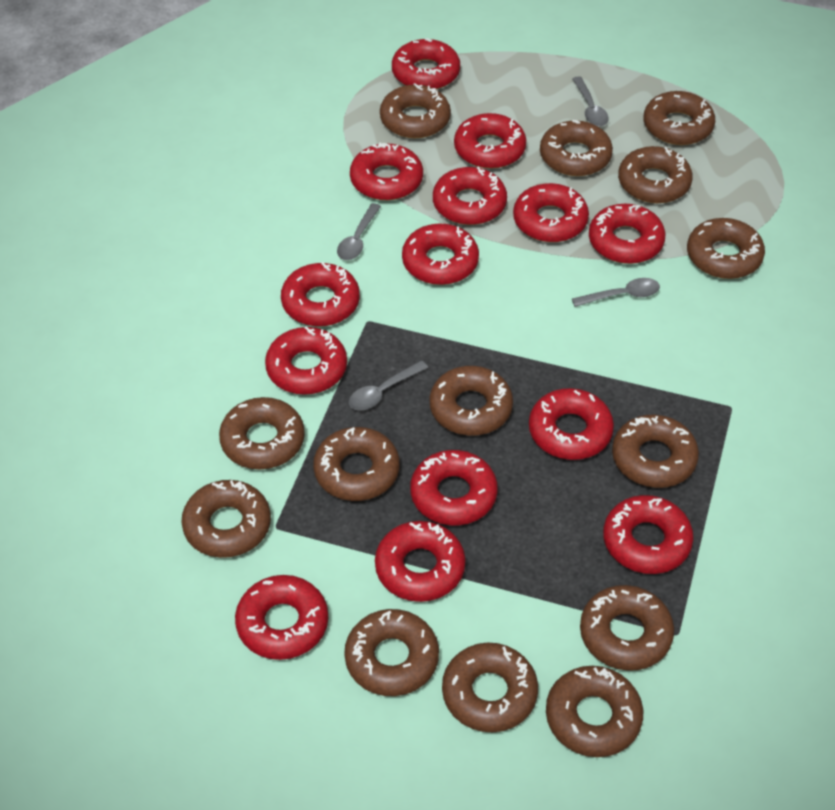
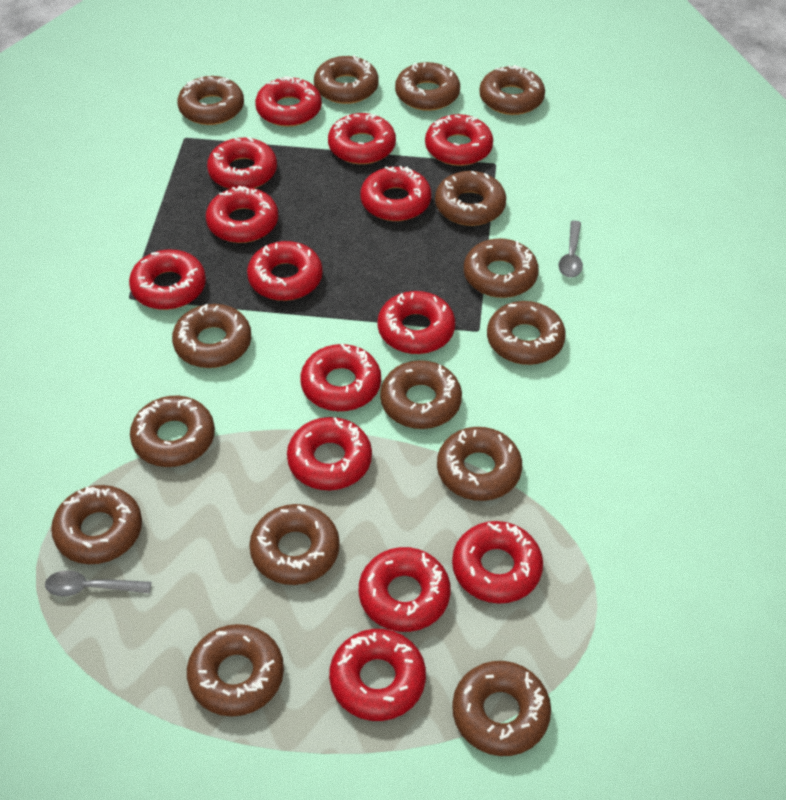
brown donut: [181,480,271,558] [219,397,305,469] [313,427,400,501] [344,609,439,696] [380,83,451,138] [430,366,513,436] [442,642,538,732] [540,120,613,176] [546,666,643,757] [580,585,674,671] [612,415,699,488] [618,146,693,203] [644,91,715,145] [687,218,765,279] = 14 -> [51,485,142,564] [130,396,215,467] [172,304,251,368] [177,76,244,125] [187,624,284,716] [249,504,340,585] [314,55,379,104] [380,360,462,429] [395,62,460,111] [435,171,506,226] [437,427,522,501] [452,661,551,756] [464,238,539,298] [479,65,545,115] [487,301,566,365] = 15
grey spoon: [337,203,381,260] [349,360,428,410] [572,76,609,127] [572,278,660,307] = 4 -> [45,570,151,596] [559,221,583,277] = 2

